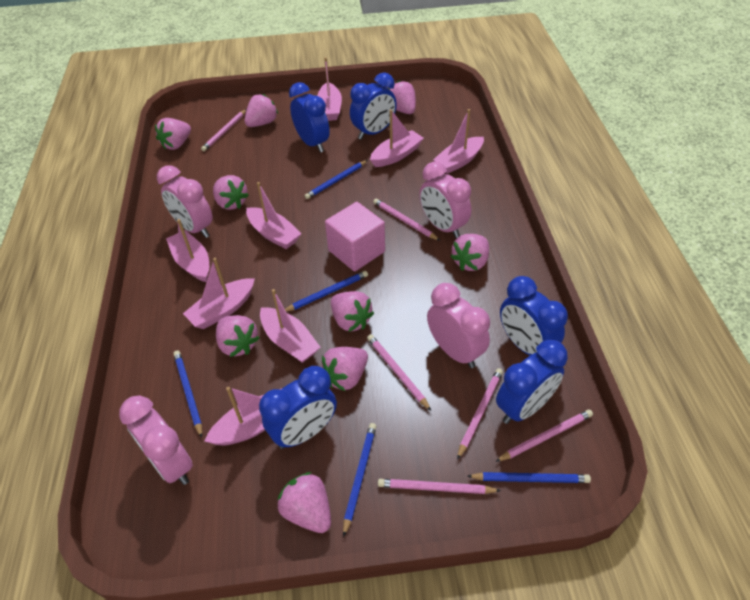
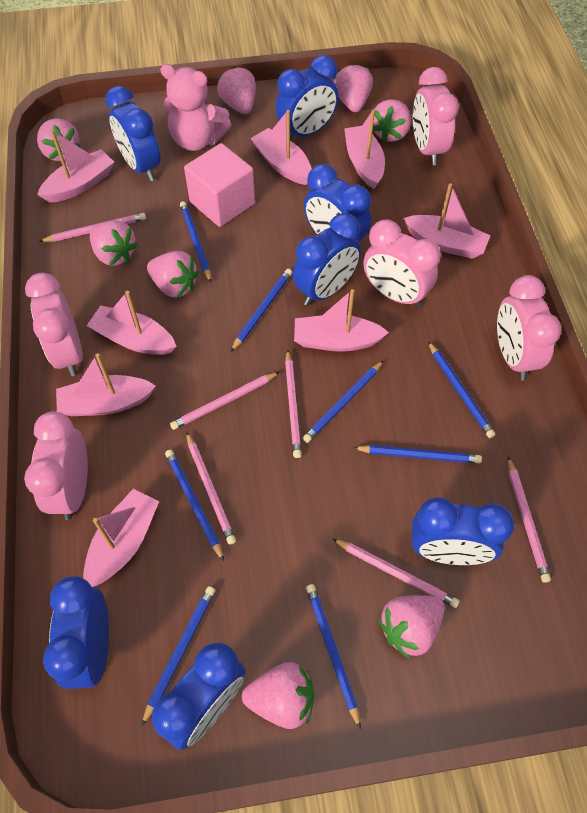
blue clock: [259,366,337,449] [289,82,330,153] [350,72,397,140] [496,340,568,424] [500,276,568,355] = 5 -> [43,576,109,689] [105,86,161,181] [152,643,246,750] [276,55,338,140] [293,213,361,306] [304,164,371,242] [411,497,514,565] = 7
blue pencil: [173,350,202,438] [285,271,368,312] [304,160,368,199] [343,423,377,537] [467,472,591,483] = 5 -> [142,586,215,726] [165,450,224,561] [180,201,211,282] [231,269,292,352] [302,360,384,443] [306,584,361,729] [353,445,482,464] [428,341,496,438] = 8
pink clock: [119,395,193,485] [157,165,213,238] [419,161,471,238] [427,283,490,368] = 4 -> [24,411,88,520] [25,273,83,376] [363,219,441,308] [413,67,459,165] [497,275,561,380] = 5
pink strawberry: [155,118,191,150] [213,175,249,210] [216,315,260,357] [245,94,278,127] [277,472,331,533] [321,347,368,391] [331,291,374,332] [388,80,416,114] [450,234,489,271] = 9 -> [37,118,80,161] [90,220,138,266] [147,251,199,298] [217,66,256,114] [242,662,314,729] [334,63,373,112] [373,99,411,143] [378,595,444,659] = 8
pink teddy bear: none = 0 -> [160,64,231,151] = 1

